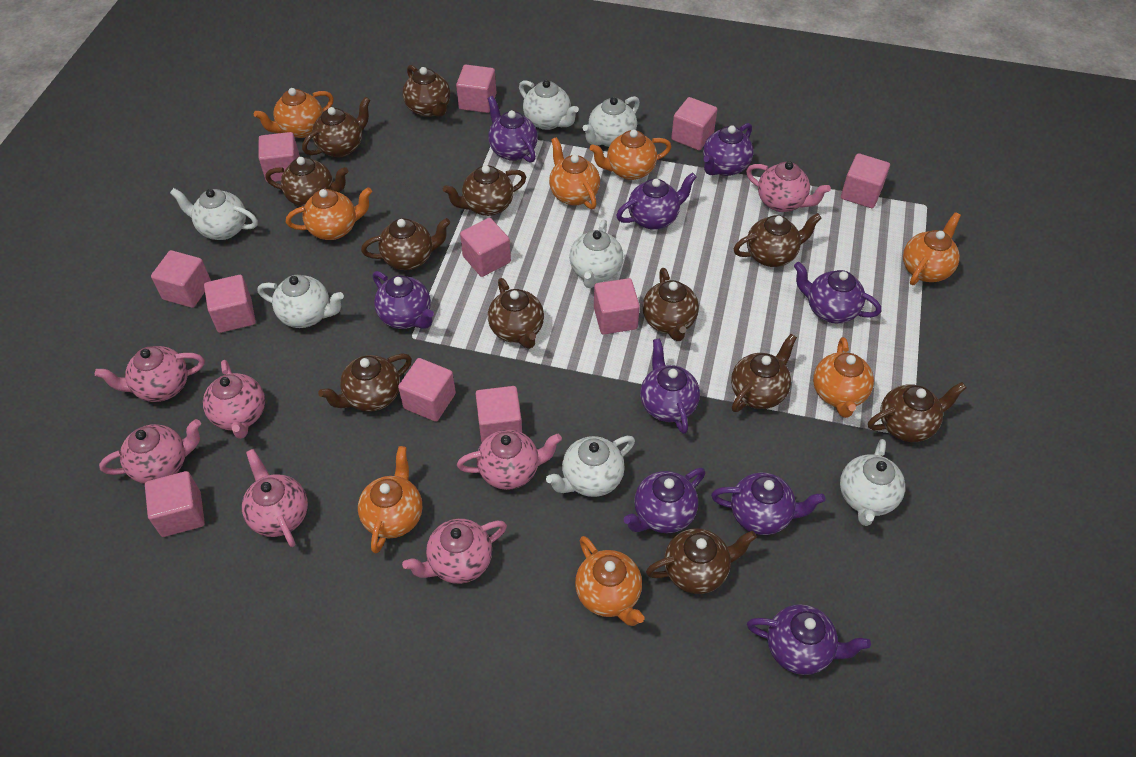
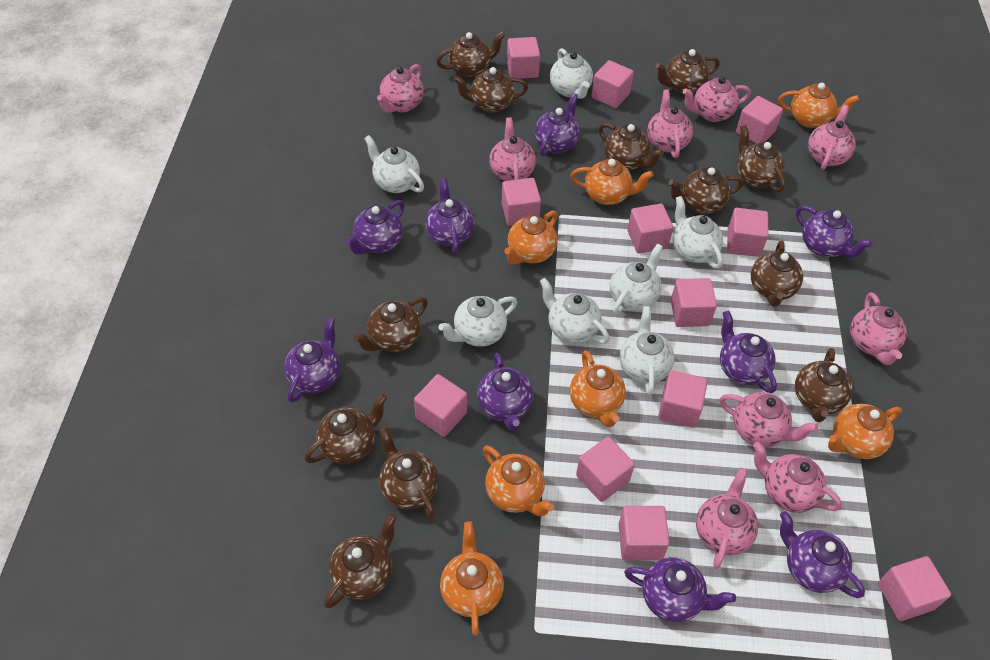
orange teapot: [254,88,334,138] [286,187,372,240] [358,446,422,553] [549,137,600,209] [575,536,644,626] [590,130,671,180] [813,337,874,418] [903,212,961,285] = 8 -> [440,521,504,635] [483,445,554,516] [504,211,558,264] [570,159,653,205] [570,350,626,427] [778,83,859,128] [828,404,902,459] = 7
pink cube: [145,471,205,537] [151,250,211,308] [204,275,256,333] [259,132,300,182] [398,358,456,422] [456,65,497,113] [460,218,511,277] [476,386,522,442] [594,278,640,334] [671,97,718,150] [841,153,890,208] = 11 -> [414,374,467,437] [502,178,541,226] [507,37,540,79] [576,437,635,502] [592,60,634,108] [619,506,670,561] [627,204,673,254] [658,370,707,428] [671,278,717,327] [727,208,769,257] [736,96,783,144] [878,556,951,621] = 12
pink teapot: [95,346,204,402] [99,419,201,484] [203,360,265,439] [242,449,308,547] [402,519,507,584] [457,429,562,490] [746,161,831,212] = 7 -> [377,64,424,113] [489,117,536,181] [647,90,693,158] [683,77,751,122] [696,467,758,569] [719,392,818,447] [753,442,842,513] [808,105,856,170] [850,293,907,365] = 9

